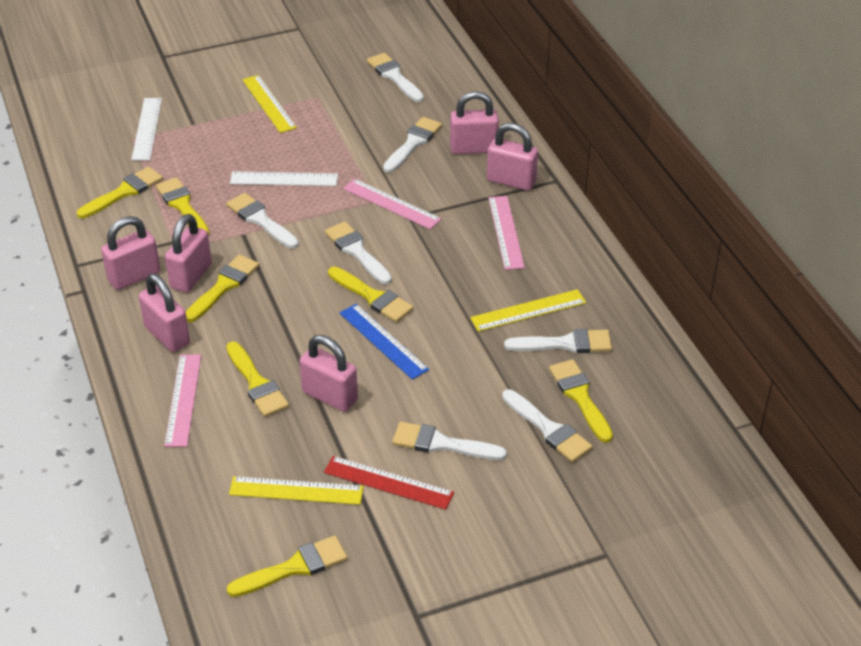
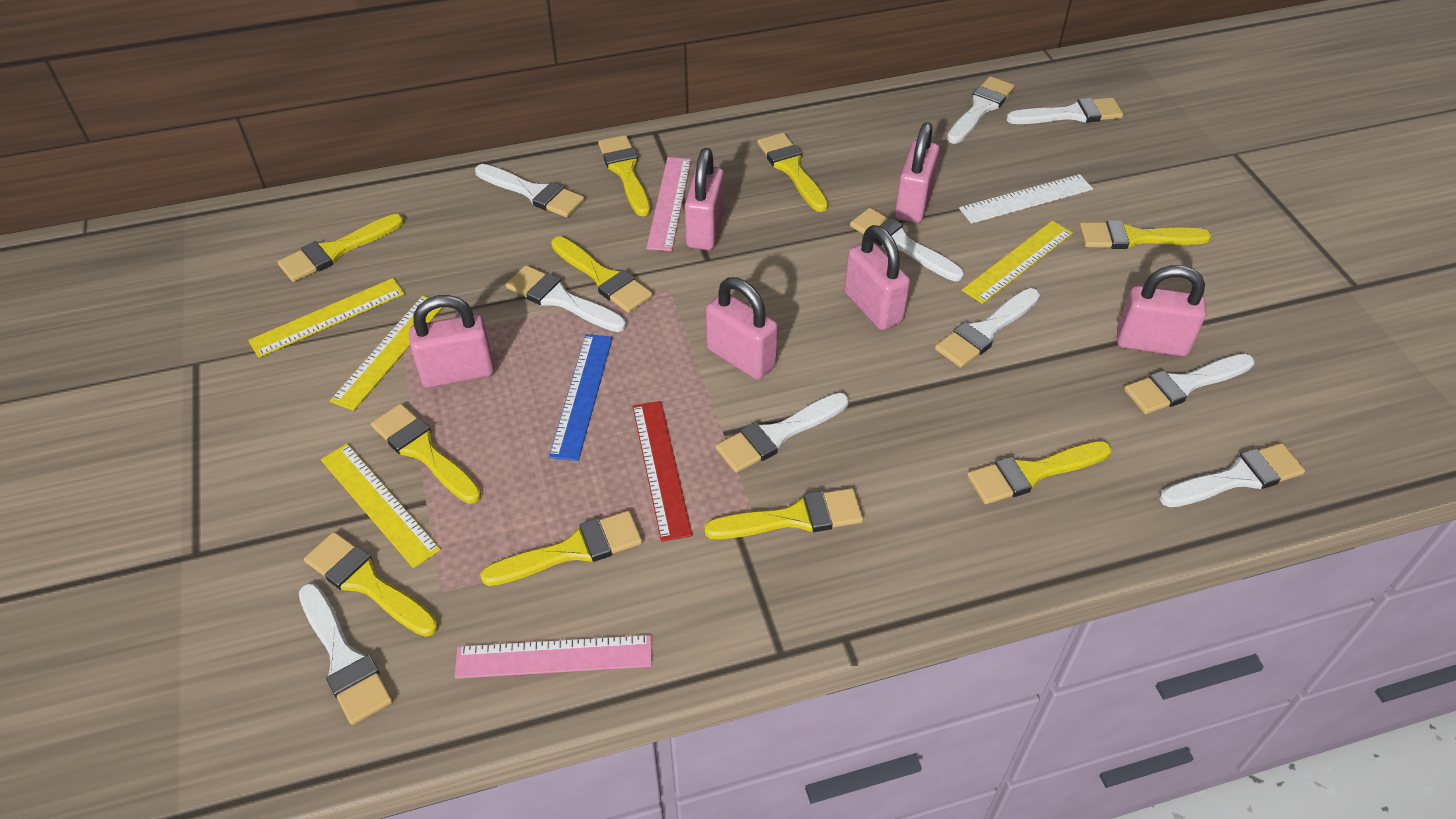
pink ruler: [164,354,201,447] [343,179,442,229] [488,196,525,270] = 3 -> [455,635,652,679] [646,157,691,251] = 2
white brush: [226,193,299,249] [325,221,392,285] [367,53,424,102] [383,117,442,173] [392,422,507,460] [502,389,592,462] [504,329,612,353] = 7 -> [299,583,393,725] [475,164,585,217] [506,265,626,332] [716,392,849,473] [850,208,964,282] [935,288,1040,368] [947,76,1015,144] [1006,97,1123,124] [1124,354,1254,414] [1159,443,1305,507] = 10
white ruler: [131,98,162,161] [230,172,338,186] = 2 -> [959,174,1093,224] = 1
yellow brush: [77,167,163,218] [155,177,209,236] [186,255,259,322] [226,341,289,417] [226,535,348,597] [328,267,413,322] [549,359,613,443] = 7 -> [278,214,404,282] [304,532,438,637] [371,403,481,504] [480,511,642,586] [551,236,653,313] [598,135,651,217] [704,488,863,539] [757,133,828,212] [967,441,1112,504] [1079,220,1211,249] = 10
yellow ruler: [229,476,364,505] [242,75,297,133] [470,289,586,332] = 3 -> [248,278,405,358] [321,444,441,568] [330,296,443,411] [962,221,1073,304] = 4

